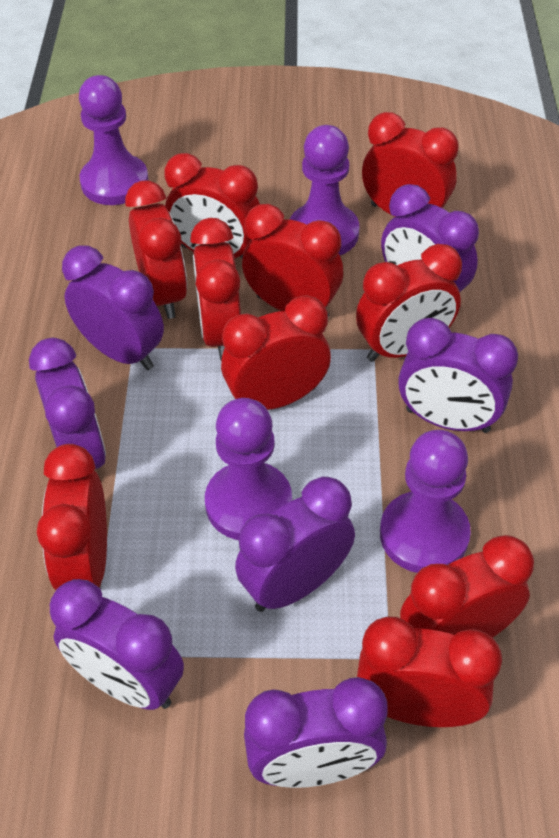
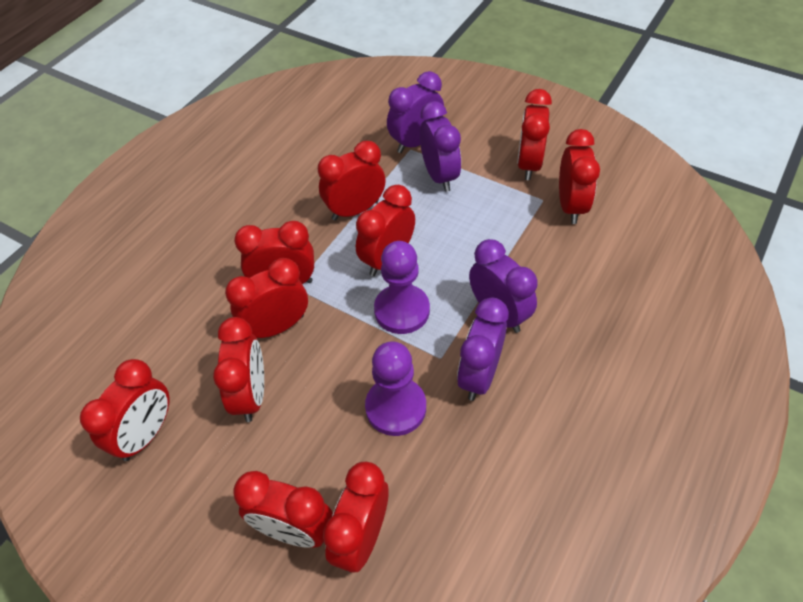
purple clock: [29,338,106,469] [50,579,184,710] [62,246,164,370] [235,477,355,612] [244,677,388,788] [381,184,479,292] [398,318,518,433] = 7 -> [387,71,444,153] [420,101,461,192] [457,298,508,401] [469,239,538,333] = 4
purple pawn: [79,75,148,205] [205,398,292,540] [289,125,359,255] [380,430,471,573] = 4 -> [365,342,426,436] [374,241,430,334] = 2

